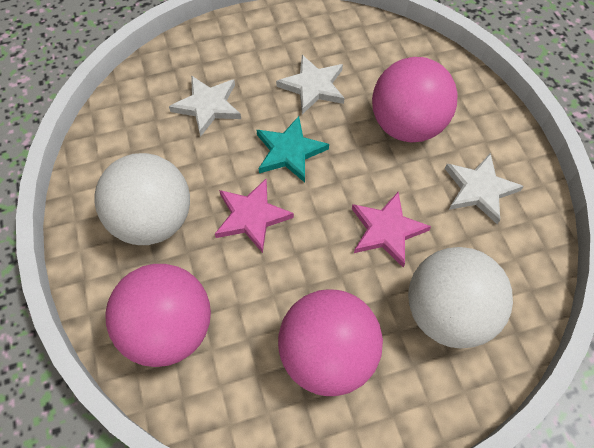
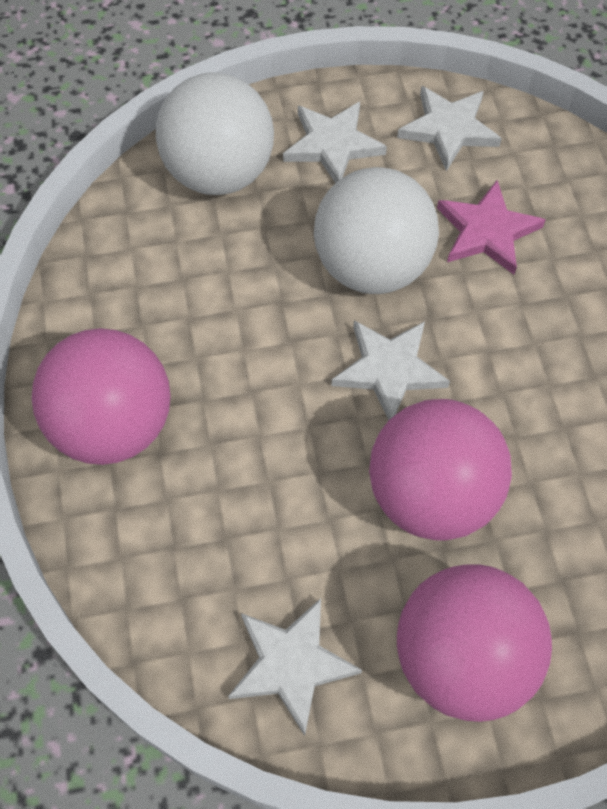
pink star: [215,179,294,253] [352,192,431,268] = 2 -> [437,180,546,275] = 1
turquoise star: [256,116,329,183] = 1 -> none = 0
white star: [169,75,241,137] [276,55,345,114] [445,153,524,224] = 3 -> [228,598,362,736] [283,102,387,183] [332,320,450,420] [397,86,502,171] = 4

